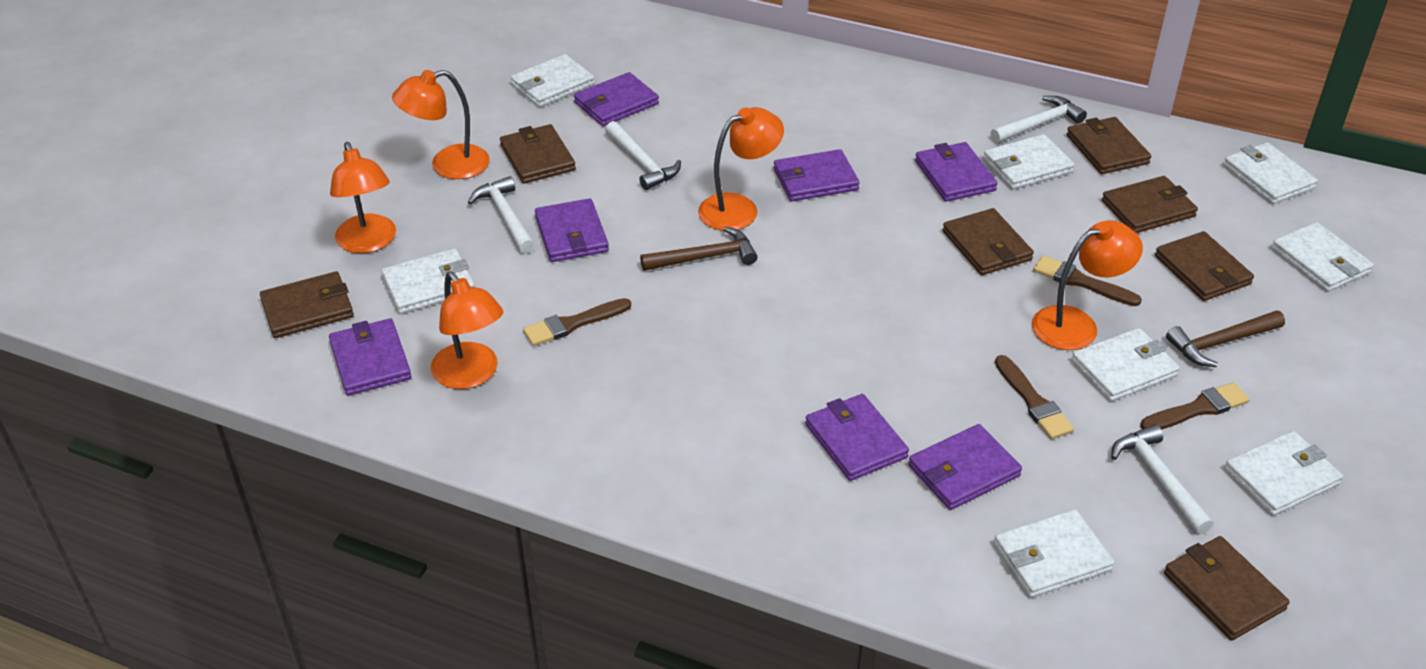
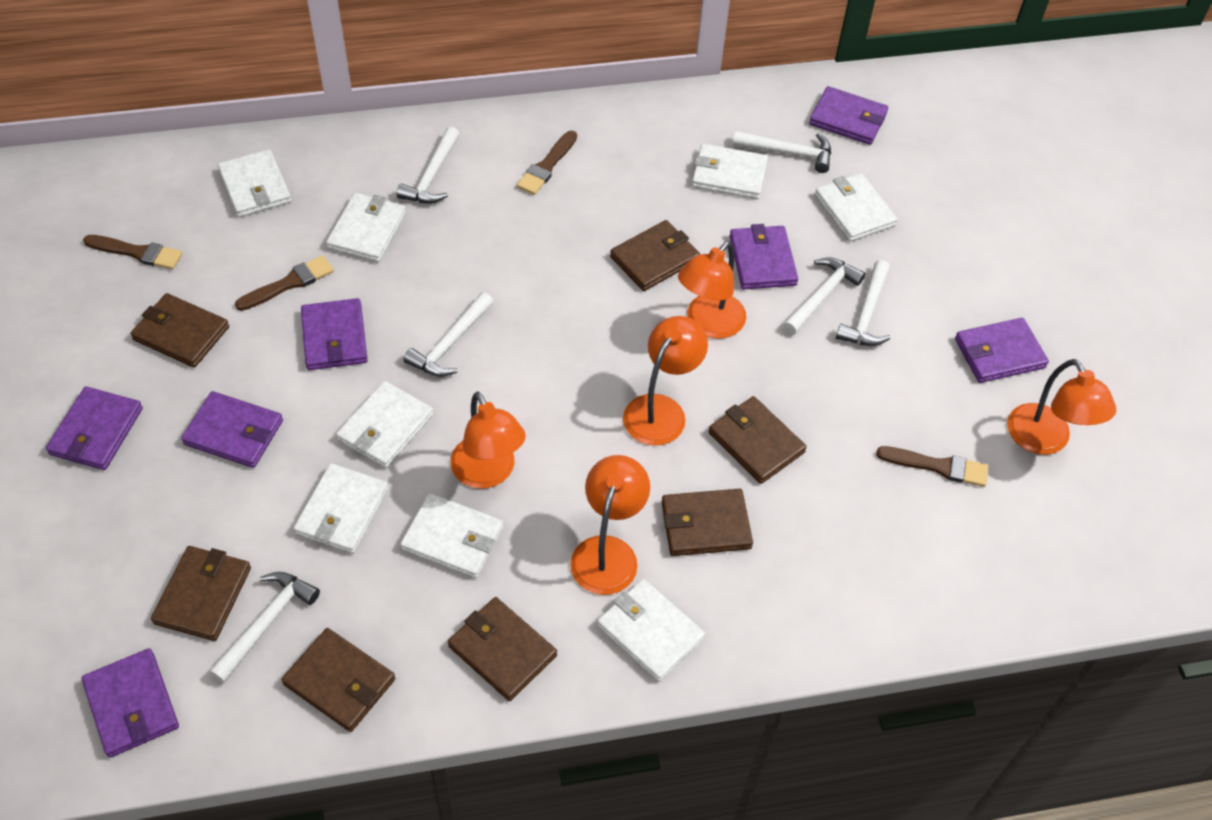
brown hammer: [640,227,758,271] [1166,311,1285,367] = 2 -> none = 0
white hammer: [467,176,535,254] [605,121,681,190] [990,96,1087,143] [1111,424,1214,534] = 4 -> [210,572,320,683] [396,126,459,204] [403,292,493,377] [733,131,831,173] [783,257,865,335] [836,260,891,346] = 6

